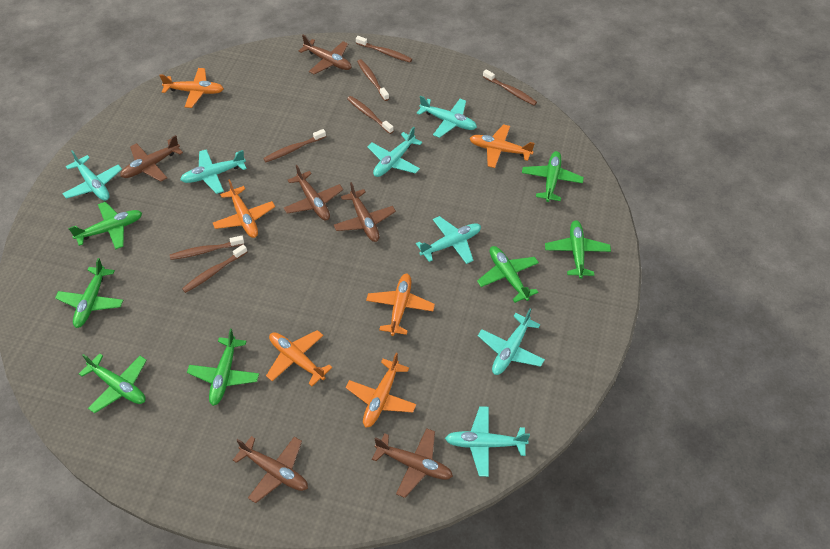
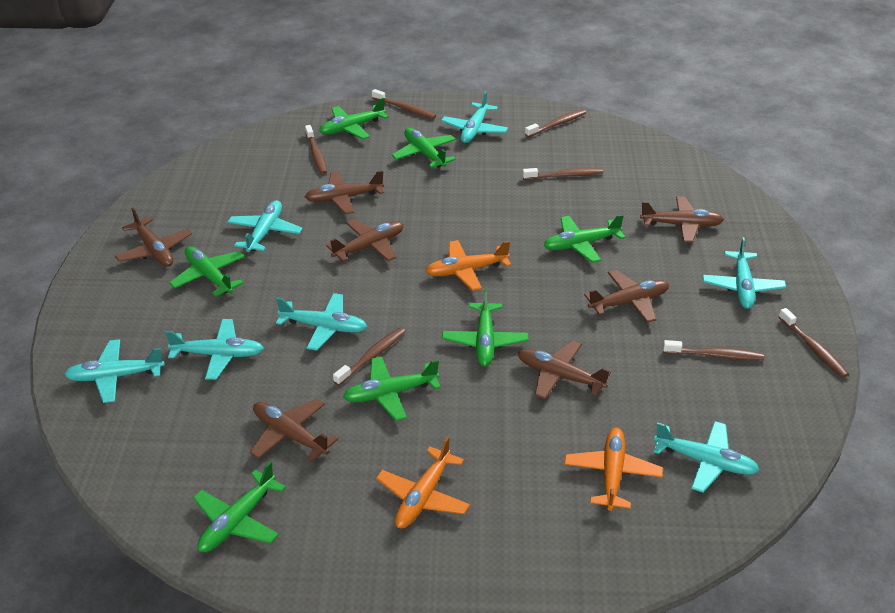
brown plane: [120,135,183,182] [233,436,308,503] [284,165,343,220] [299,35,352,75] [334,182,396,242] [372,428,453,498] = 6 -> [115,208,192,266] [250,398,338,462] [305,171,384,214] [326,219,404,262] [518,340,611,399] [584,270,669,323] [640,196,724,243] = 7
orange plane: [159,68,224,108] [213,179,275,238] [266,330,332,386] [346,353,416,428] [366,274,435,336] [470,124,535,168] = 6 -> [376,436,470,528] [426,240,511,291] [564,428,663,511] = 3

